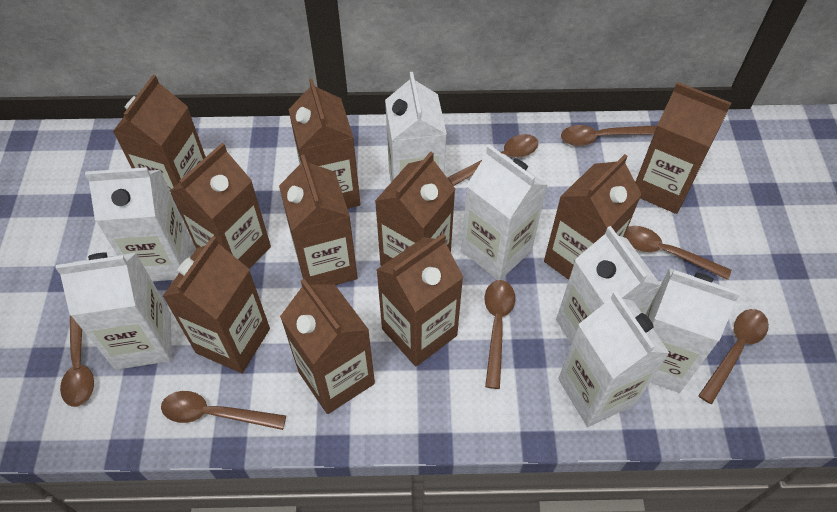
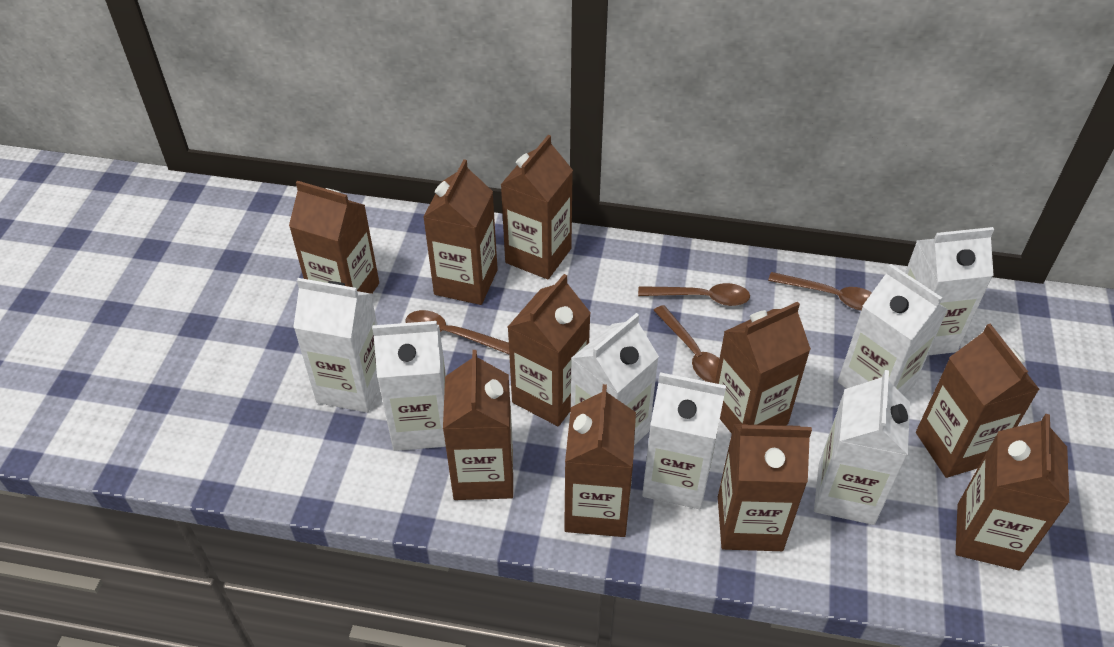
brown spoon: [60,315,94,407] [161,391,286,430] [447,134,538,186] [485,280,515,389] [561,125,657,146] [624,226,731,280] [698,309,769,404] = 7 -> [405,310,509,354] [638,283,750,306] [653,305,719,383] [768,272,872,311] = 4

